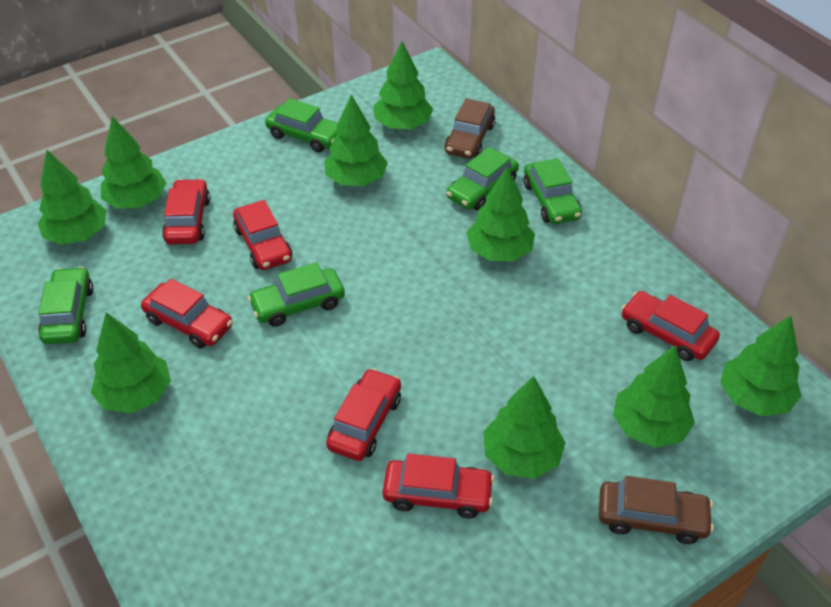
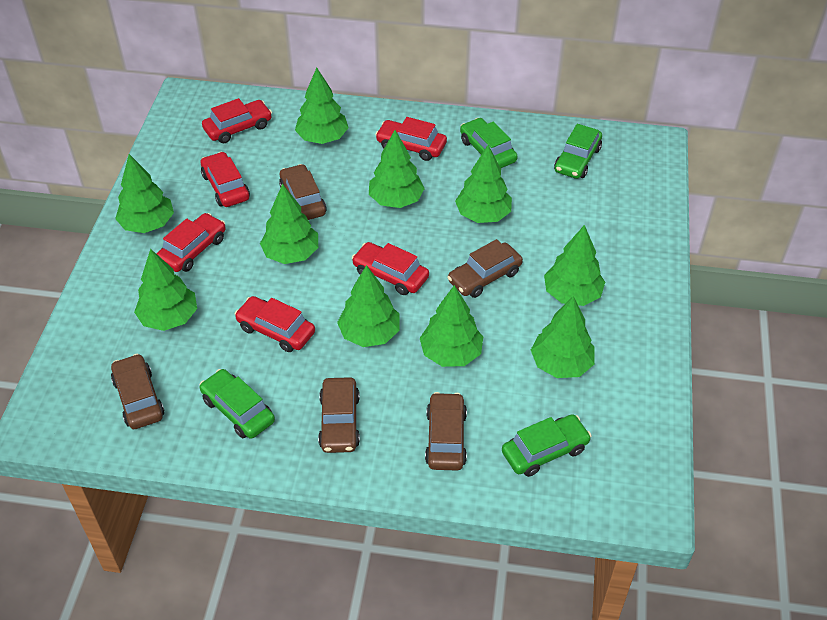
brown car: [444,98,495,159] [599,476,714,544] = 2 -> [111,354,165,429] [279,164,327,220] [318,377,360,453] [425,392,467,470] [447,239,523,298] = 5
green car: [38,267,93,344] [248,262,345,327] [265,98,338,152] [446,147,519,210] [524,158,582,224] = 5 -> [200,369,275,439] [460,118,518,168] [502,414,592,477] [554,124,602,179] = 4
green tree: [38,150,107,245] [91,312,171,413] [101,116,167,208] [324,95,388,186] [373,41,433,129] [466,166,535,261] [483,376,566,479] [613,346,695,448] [720,315,802,416] = 9 -> [115,154,174,233] [134,249,197,331] [260,184,318,264] [295,68,349,144] [337,265,400,347] [369,130,425,208] [420,285,483,367] [455,145,512,223] [531,296,594,378] [544,225,605,306] = 10

